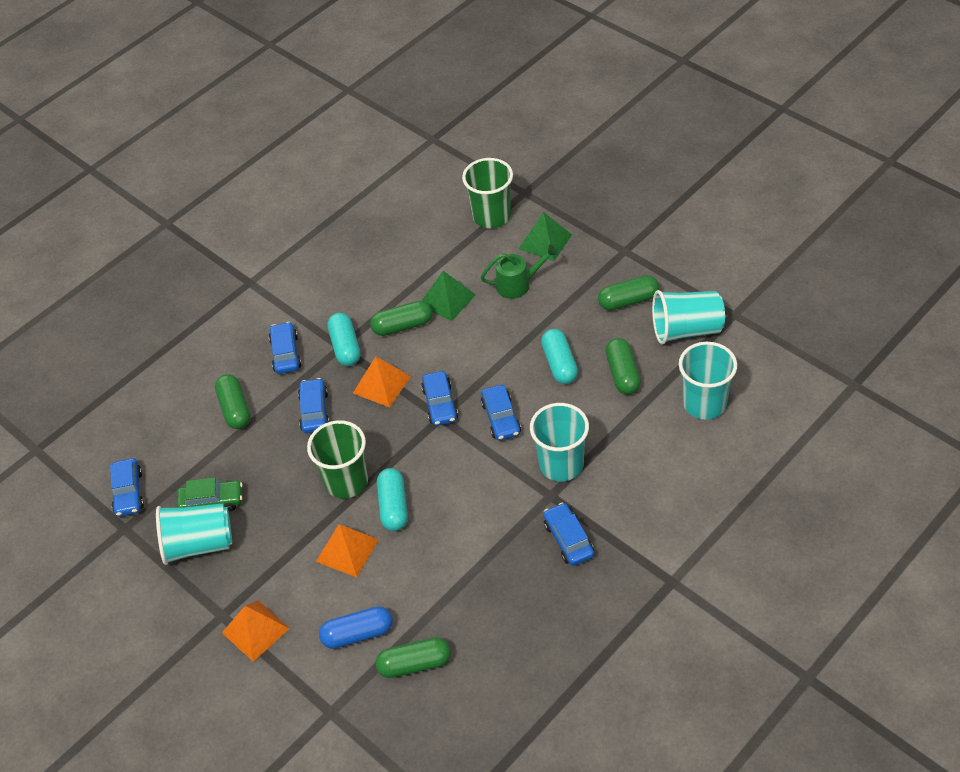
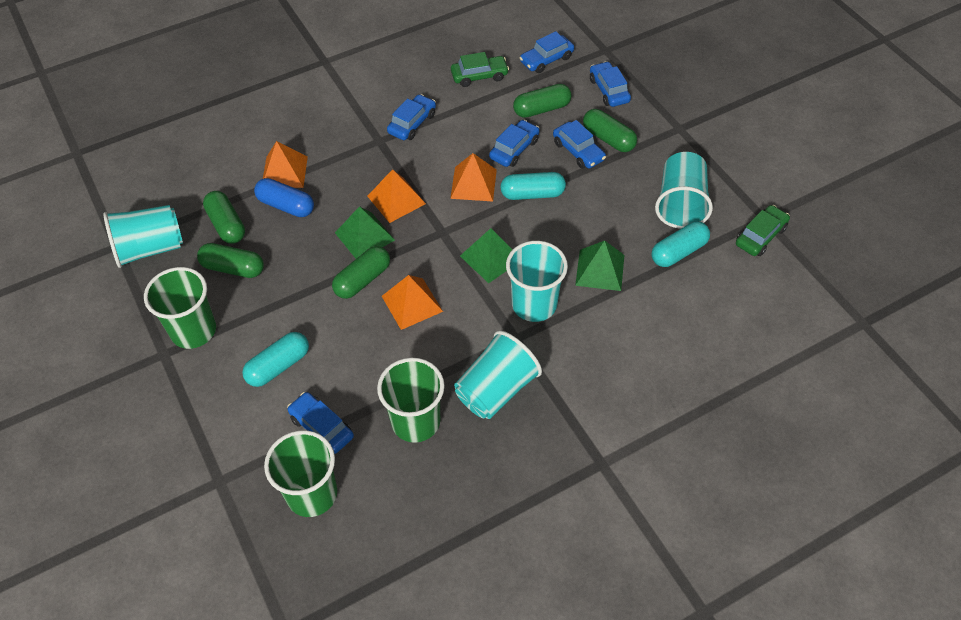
green car: [177,478,243,511] = 1 -> [451,52,509,87] [736,205,790,256] = 2
green cup: [307,420,368,499] [462,158,513,229] = 2 -> [144,267,216,349] [264,430,337,517] [377,358,445,443] = 3
green pyramid: [422,271,476,321] [519,212,572,261] = 2 -> [335,206,395,259] [460,228,513,283] [575,241,624,291] = 3
green watering can: [480,245,558,299] = 1 -> none = 0
orange pyramid: [222,601,290,662] [316,524,379,577] [353,357,411,407] = 3 -> [263,141,308,188] [367,169,426,223] [382,275,443,330] [450,153,497,201] = 4

